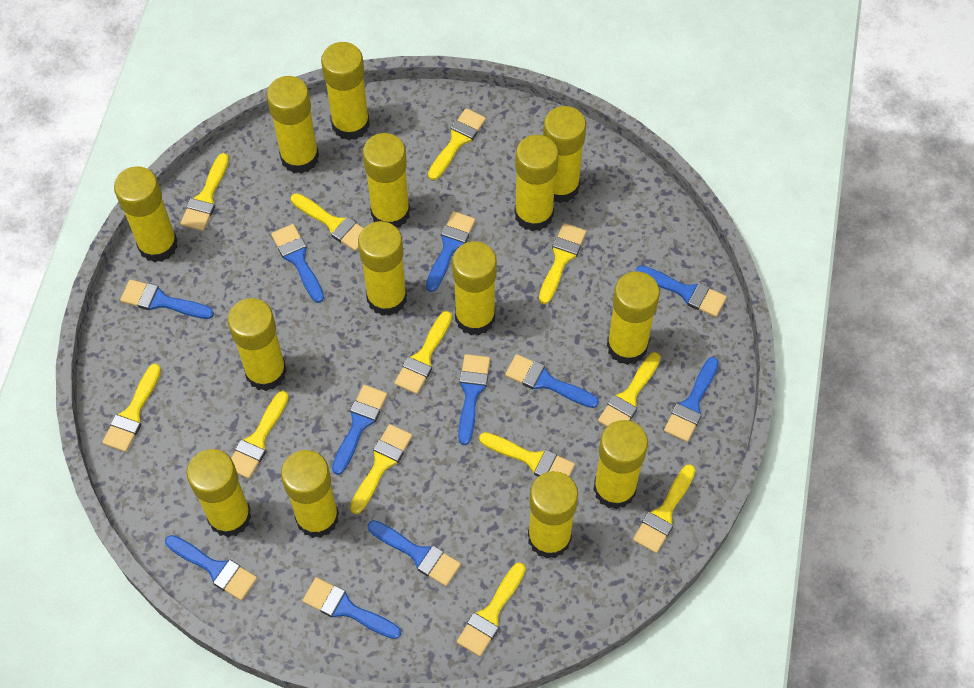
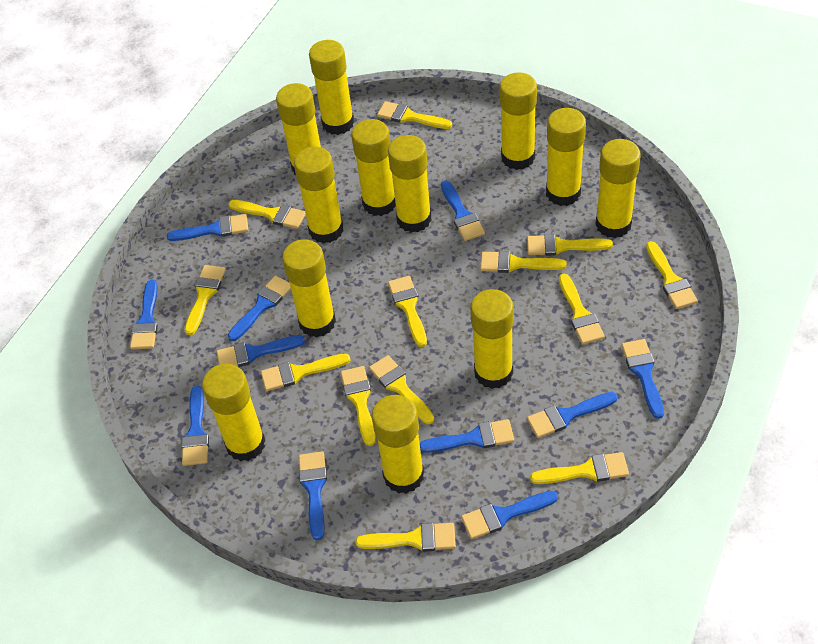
yellow brush: [102,364,161,452] [180,153,229,231] [231,391,289,479] [291,193,364,251] [350,424,412,514] [394,311,452,394] [428,108,486,180] [457,562,526,657] [479,432,575,477] [539,223,587,304] [598,352,661,427] [633,464,696,553] = 12 -> [185,265,226,335] [228,200,306,229] [261,353,350,391] [341,366,376,446] [356,523,456,552] [369,355,434,424] [377,101,452,129] [388,276,427,347] [480,251,567,273] [527,234,613,256] [530,452,629,484] [559,274,605,344] [646,241,698,309] = 13
yellow glue stick: [114,166,178,263] [187,449,251,537] [228,298,287,391] [267,76,319,174] [281,450,339,538] [321,42,370,140] [358,221,407,316] [363,133,410,228] [452,241,497,335] [514,135,559,232] [528,471,578,559] [543,106,586,203] [593,420,648,509] [607,271,660,365] = 14 -> [202,364,266,462] [276,83,321,175] [282,239,336,338] [294,146,343,244] [309,40,354,135] [351,119,396,216] [372,395,424,494] [388,135,431,233] [470,289,514,389] [500,72,537,170] [546,108,586,206] [595,139,641,238] = 12

